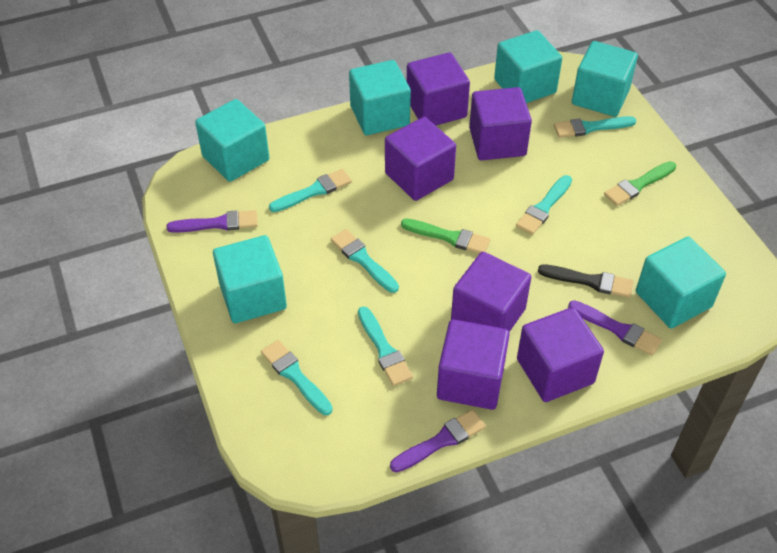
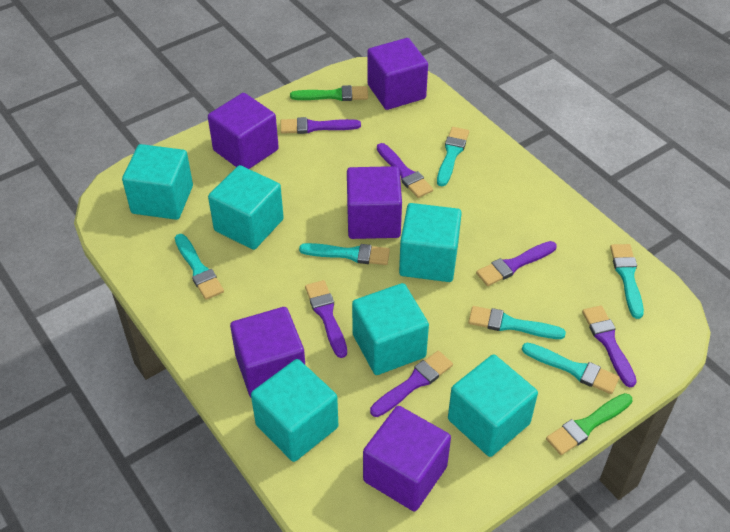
black brush: [538,264,633,298] = 1 -> none = 0
purple brush: [166,210,258,233] [390,409,486,473] [568,300,662,356] = 3 -> [281,117,361,134] [305,280,347,358] [370,351,453,417] [377,143,433,198] [476,241,557,286] [582,305,637,387] = 6
purple cube: [385,117,456,201] [407,53,470,126] [437,319,510,410] [451,252,531,332] [469,87,532,160] [517,307,604,402] = 6 -> [208,93,279,169] [230,307,305,397] [347,166,402,239] [363,406,451,511] [367,38,428,110] = 5

